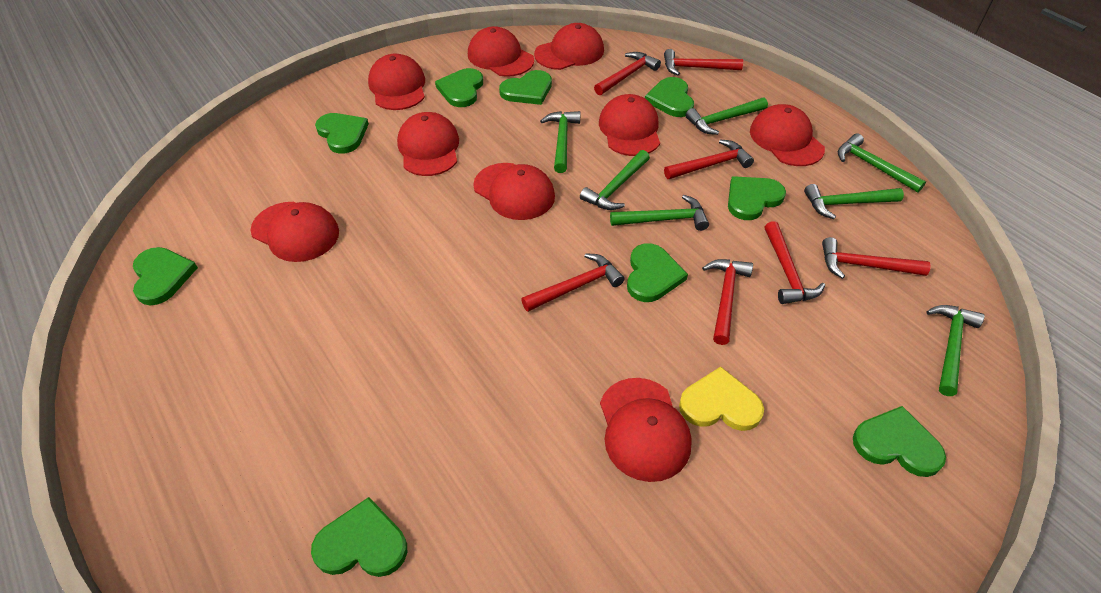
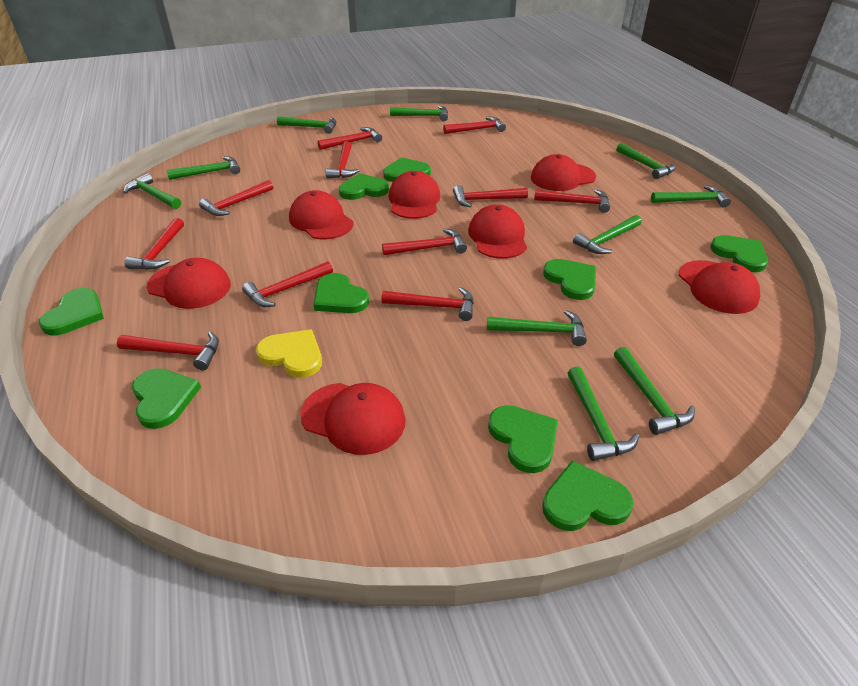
green hammer: [540,111,581,173] [580,150,650,210] [610,195,709,231] [685,97,768,135] [804,184,904,219] [838,133,926,193] [926,305,984,396] = 7 -> [123,173,181,209] [166,157,240,180] [277,116,336,134] [390,106,448,121] [487,310,587,346] [568,367,639,461] [573,215,642,254] [614,347,695,435] [616,143,676,179] [651,185,731,207] = 10
red cap: [250,202,339,262] [368,53,425,110] [397,112,459,176] [468,26,534,77] [473,163,555,220] [534,23,604,70] [599,94,660,156] [600,378,692,482] [750,104,825,166] = 9 -> [147,258,231,309] [289,190,354,239] [300,383,406,455] [389,171,440,219] [468,204,527,259] [531,154,596,191] [679,260,760,314] = 7
red hammer: [521,253,625,312] [594,52,661,95] [664,49,743,76] [664,140,754,179] [702,259,753,345] [765,221,825,304] [822,237,931,279] = 7 -> [117,331,219,370] [124,218,184,270] [199,180,273,216] [242,261,333,307] [317,127,382,150] [326,141,360,179] [382,228,467,255] [382,287,474,321] [443,117,506,134] [453,185,528,207] [534,190,610,213] = 11

